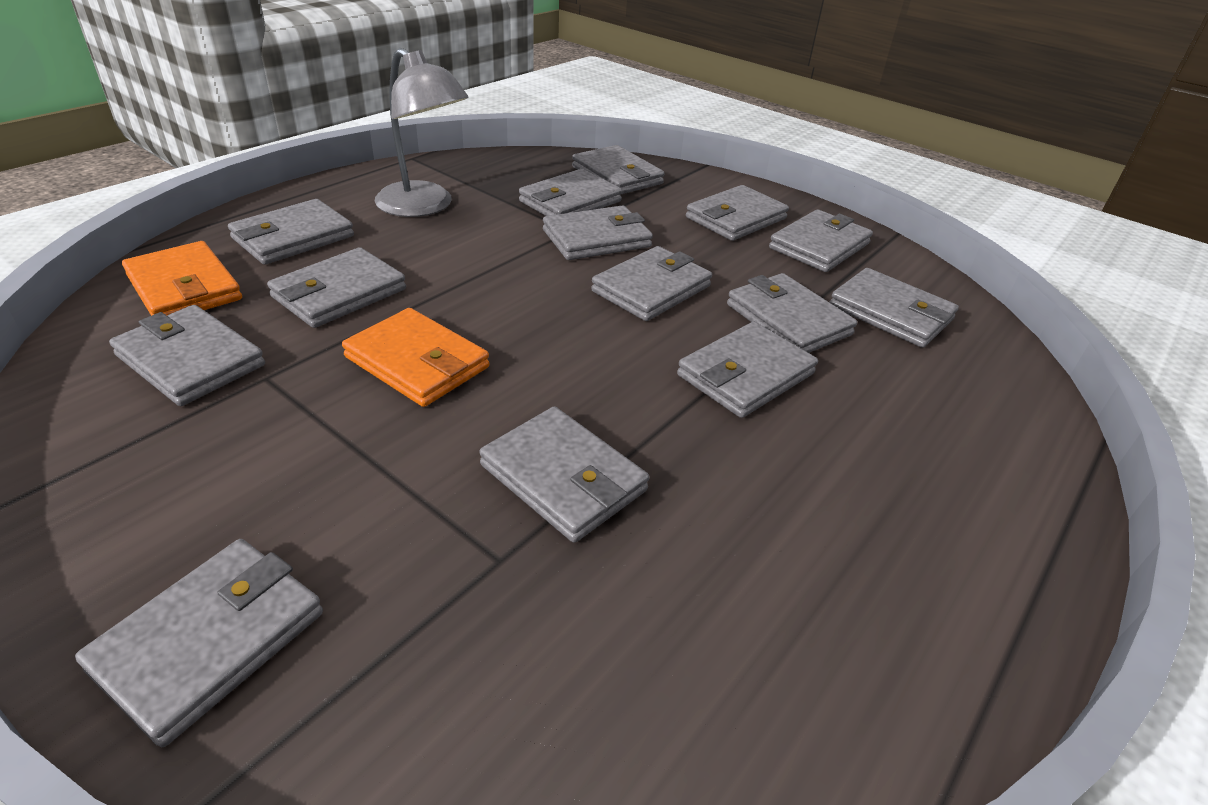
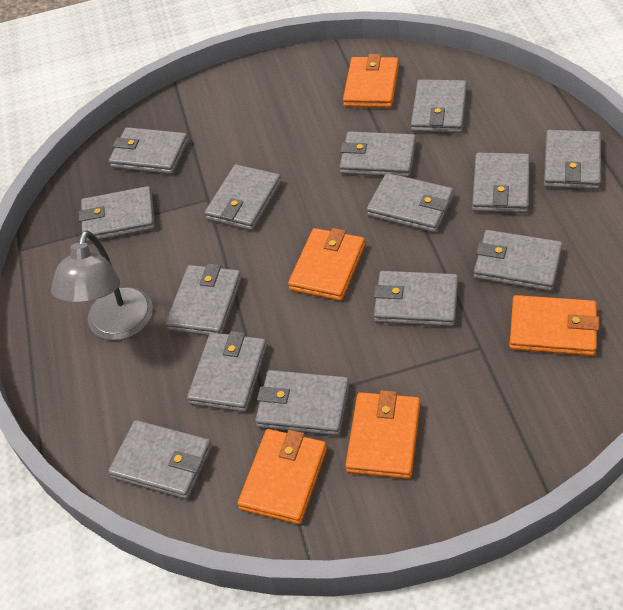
orange wallet: [122,241,242,316] [342,308,489,407] = 2 -> [237,429,327,524] [288,228,365,301] [343,54,399,108] [345,390,420,479] [509,295,599,356] = 5

